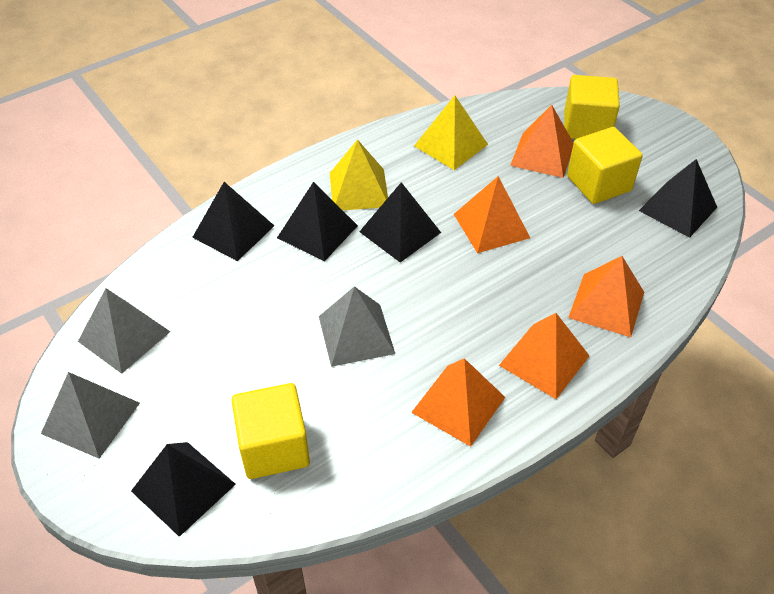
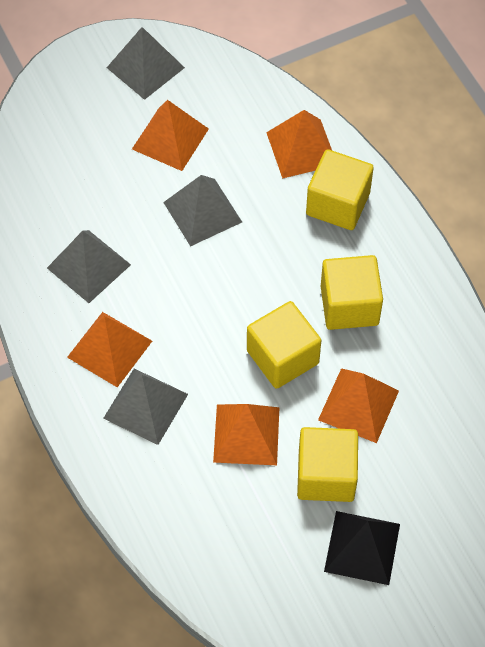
black pyramid: [131,442,236,537] [192,182,274,261] [277,182,358,261] [359,182,441,262] [639,159,717,238] = 5 -> [324,511,400,585] = 1
grey pyramid: [41,372,140,459] [78,288,170,374] [319,286,395,367] = 3 -> [47,230,131,303] [103,369,188,445] [107,27,185,100] [163,175,242,246] = 4
yellow cube: [231,383,310,479] [564,75,620,139] [567,127,642,204] = 3 -> [247,301,321,389] [297,427,358,502] [306,149,374,230] [321,255,383,330] = 4
yellow pyramid: [330,139,388,210] [414,95,488,170] = 2 -> none = 0

